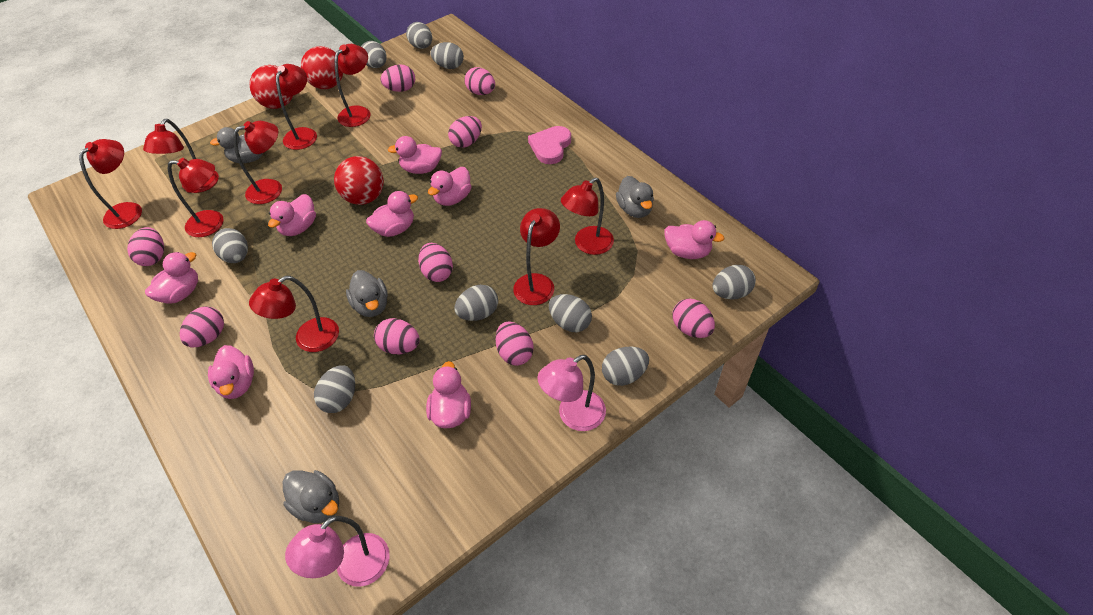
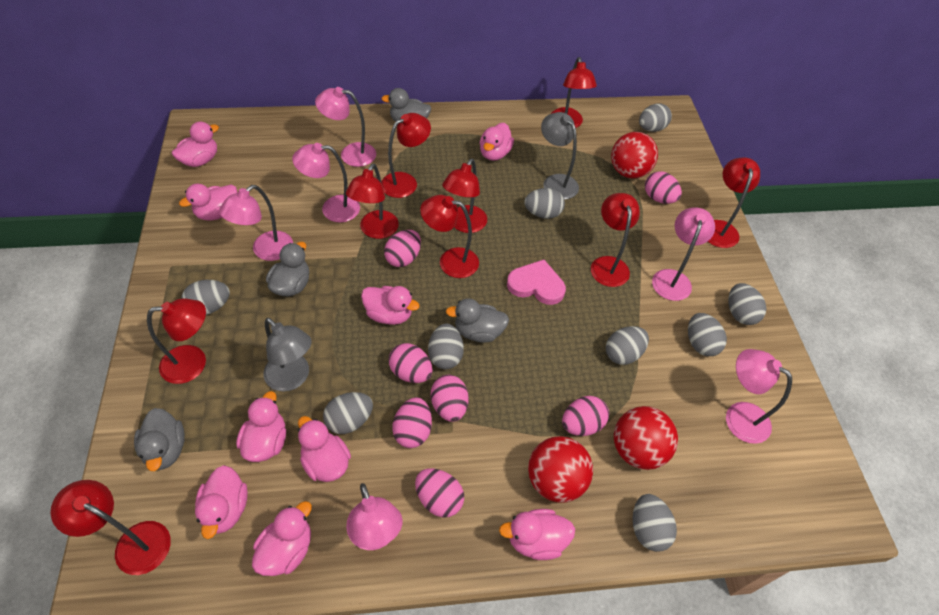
grey lamp: none = 0 -> [264,318,312,392] [541,112,579,200] = 2
pink duck: [145,252,198,304] [208,345,254,399] [268,194,316,236] [366,191,418,237] [388,136,442,174] [426,361,471,428] [428,167,472,206] [664,220,724,259] = 8 -> [172,121,219,167] [179,184,237,221] [195,465,248,539] [236,391,286,462] [252,501,312,576] [298,416,351,482] [361,286,420,325] [480,123,514,161] [499,509,575,560] = 9
pink egg: [127,227,164,266] [180,307,224,347] [374,318,420,354] [380,64,415,92] [418,243,453,282] [448,116,482,148] [464,67,495,95] [496,321,534,366] [672,298,715,338] = 9 -> [384,230,421,267] [389,343,433,383] [392,397,432,448] [415,468,464,518] [431,375,468,422] [562,396,609,436] [645,171,682,204] = 7
pink lamp: [285,516,390,587] [538,355,606,431] = 2 -> [219,185,293,261] [292,143,360,223] [315,87,376,167] [346,483,403,550] [652,207,715,301] [726,349,792,444] = 6

